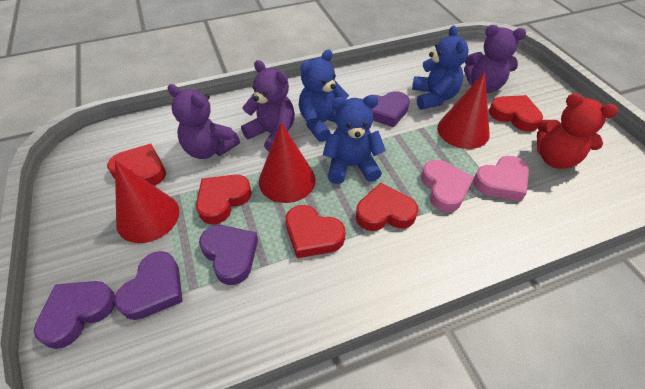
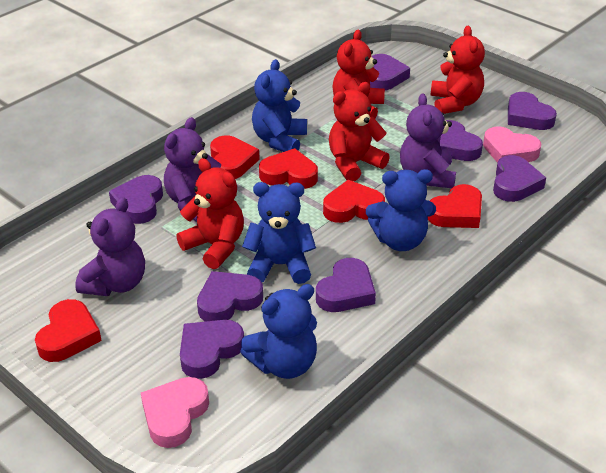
blue teddy bear: [299,50,349,142] [323,95,386,184] [412,26,469,109] = 3 -> [240,284,317,379] [242,182,316,284] [252,59,307,152] [366,169,436,251] = 4
purple heart: [34,281,115,349] [115,251,183,320] [199,225,258,285] [363,91,410,127] = 4 -> [109,175,163,224] [180,320,244,379] [197,271,263,322] [316,258,376,312] [370,54,410,91] [439,120,483,161] [493,155,546,202] [508,92,557,130] = 8
red cone: [115,160,179,243] [259,122,316,203] [437,72,490,149] = 3 -> none = 0
red teddy bear: [537,93,618,169] = 1 -> [176,158,244,269] [329,82,390,181] [332,30,385,119] [431,26,485,114] = 4

